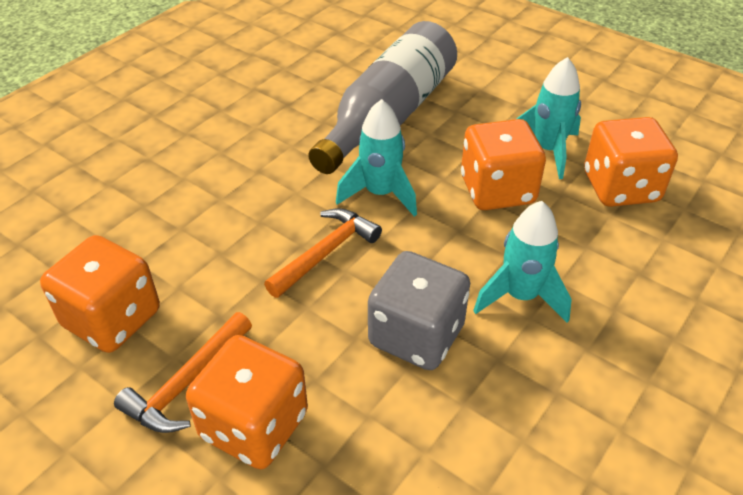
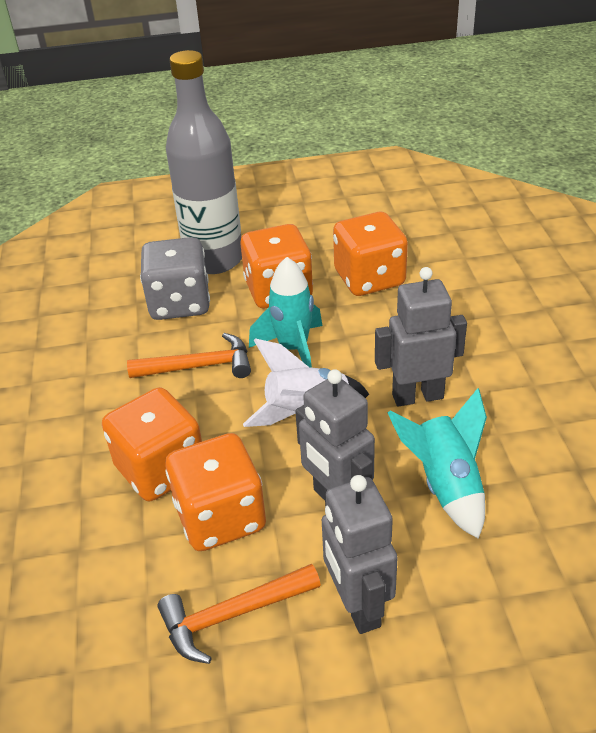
grey robot: none = 0 -> [295,369,375,500] [322,475,398,634] [375,267,467,407] = 3
turquoise rocket: [336,99,417,217] [473,201,572,323] [516,57,581,179] = 3 -> [249,257,322,368] [388,388,487,539] = 2
white rocket: none = 0 -> [243,338,369,427] = 1

